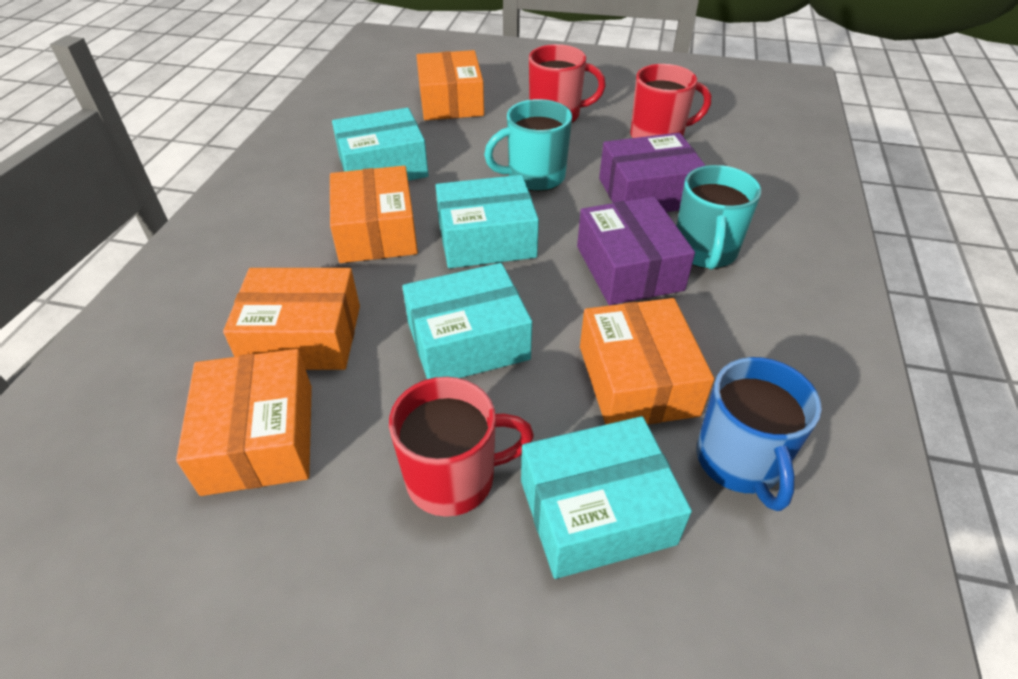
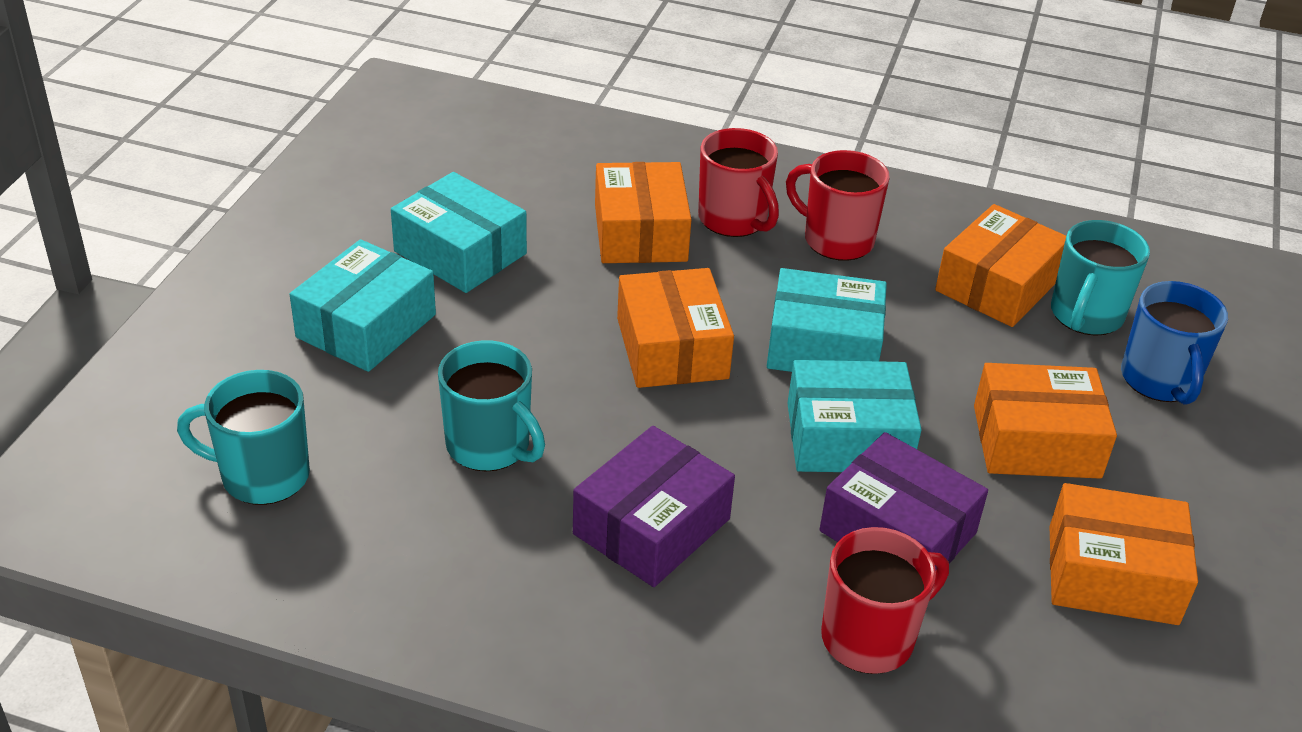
turquoise mug: [484,99,572,191] [677,165,761,270] = 2 -> [177,370,310,505] [438,340,545,472] [1051,220,1150,336] = 3

